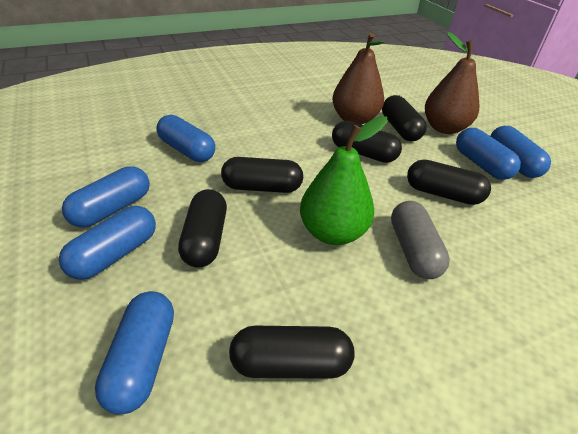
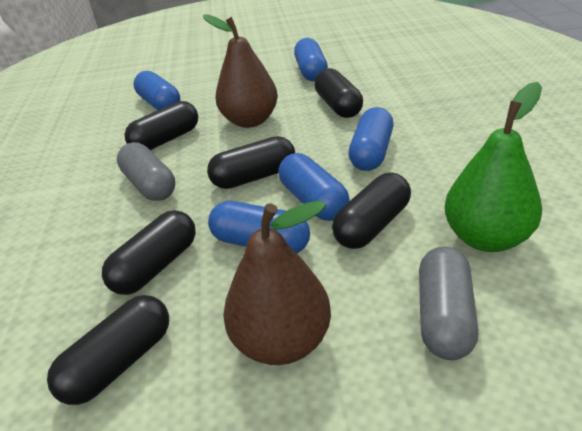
blue capsule: [59,206,156,280] [62,166,150,228] [95,291,174,415] [156,115,215,162] [456,128,521,180] [491,126,551,178] = 6 -> [133,71,180,110] [208,201,310,253] [278,153,350,221] [294,38,328,81] [348,107,393,171] = 5
grey capsule: [391,201,450,279] = 1 -> [117,142,175,201] [419,246,478,360] = 2

